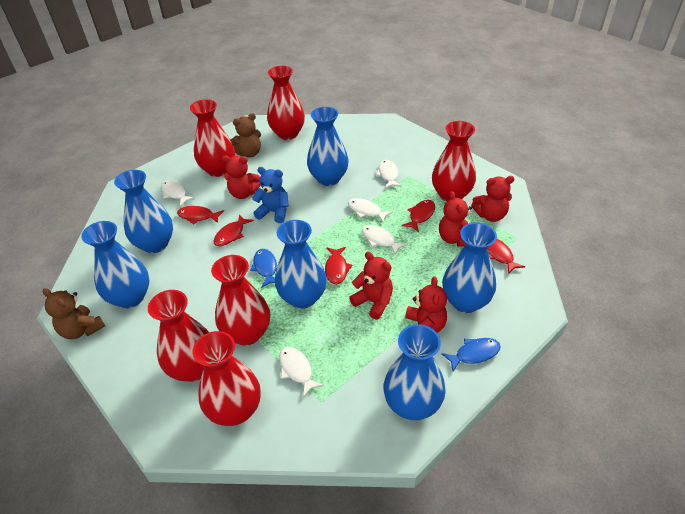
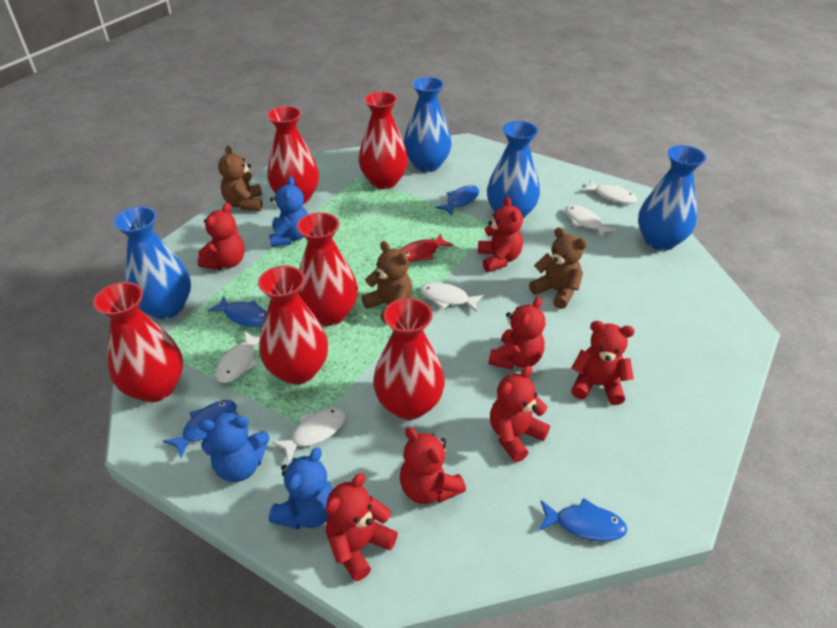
blue fish: [250,249,277,288] [441,338,501,372] = 2 -> [163,400,237,458] [207,295,267,327] [435,185,479,216] [539,498,627,542] = 4
blue teddy bear: [252,167,289,223] = 1 -> [198,411,270,482] [269,176,308,247] [269,447,333,529] = 3
blue vase: [81,221,149,308] [114,170,173,253] [275,220,327,309] [307,107,348,186] [383,324,446,420] [442,222,497,313] = 6 -> [113,206,191,319] [404,77,452,172] [487,121,540,219] [638,145,706,251] = 4
brown teddy bear: [43,288,105,339] [231,113,261,157] = 2 -> [218,146,262,211] [362,241,412,324] [529,227,587,309] = 3
red fish: [177,206,224,224] [214,214,254,246] [325,247,353,285] [402,200,435,232] [487,239,525,274] = 5 -> [400,233,453,262] = 1
red teddy bear: [222,156,261,199] [349,252,393,320] [405,276,447,333] [439,191,472,247] [471,176,514,222] = 5 -> [198,203,245,270] [325,473,398,581] [400,427,466,504] [478,196,523,272] [489,297,545,370] [490,366,550,462] [571,321,634,405] = 7

